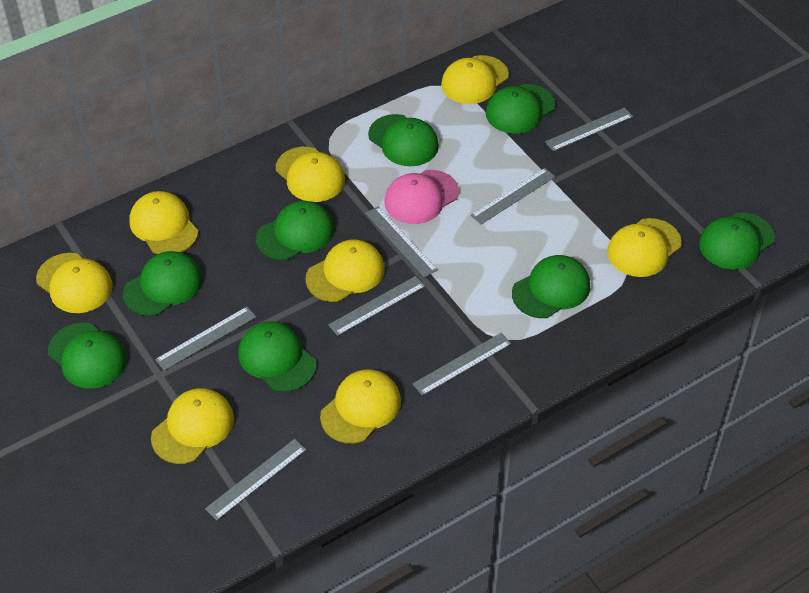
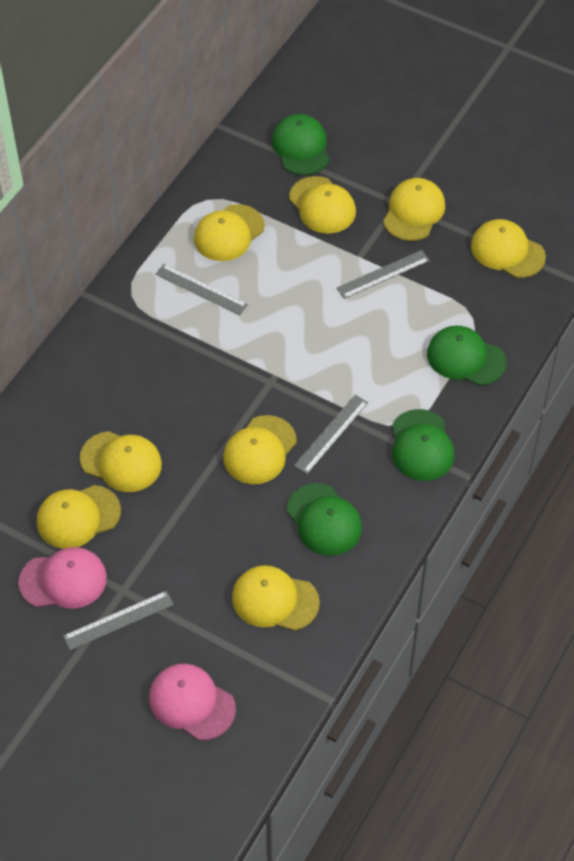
green cap: [48,323,127,389] [123,251,202,316] [238,322,316,392] [256,201,334,261] [368,114,439,166] [486,84,555,134] [512,255,590,318] [699,212,775,269] = 8 -> [272,114,329,175] [287,483,362,556] [392,409,454,481] [427,326,506,386] = 4
grey ruler: [155,307,256,371] [205,439,306,520] [328,276,425,336] [366,206,438,278] [413,333,512,396] [471,168,555,224] [545,108,633,151] = 7 -> [63,591,174,650] [155,264,248,315] [294,395,368,474] [337,250,430,299] = 4
pink cap: [384,170,459,224] = 1 -> [18,547,107,608] [149,664,236,740] = 2

